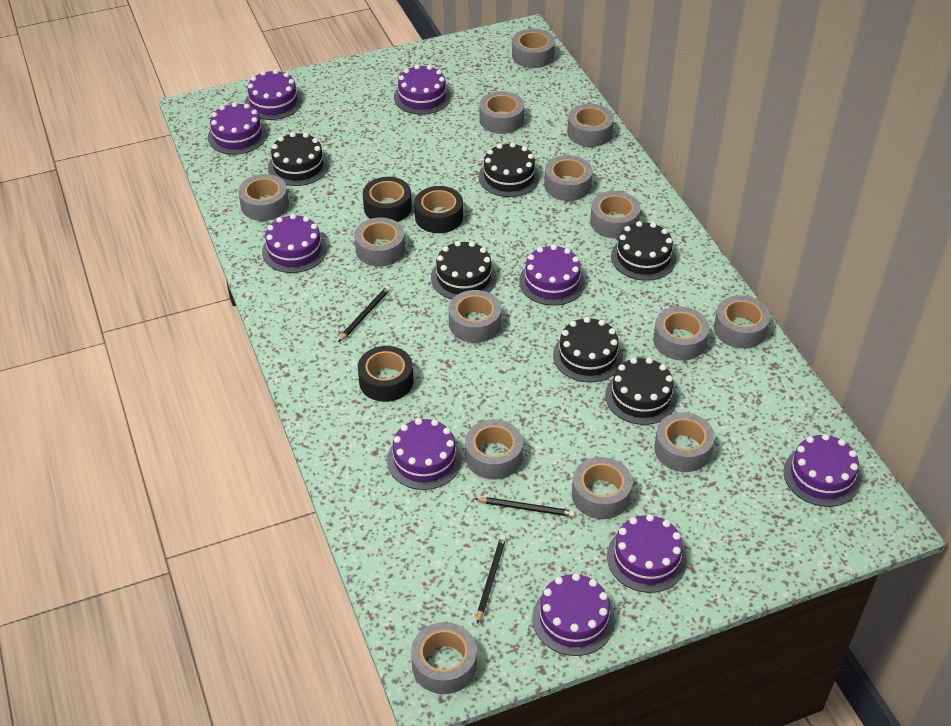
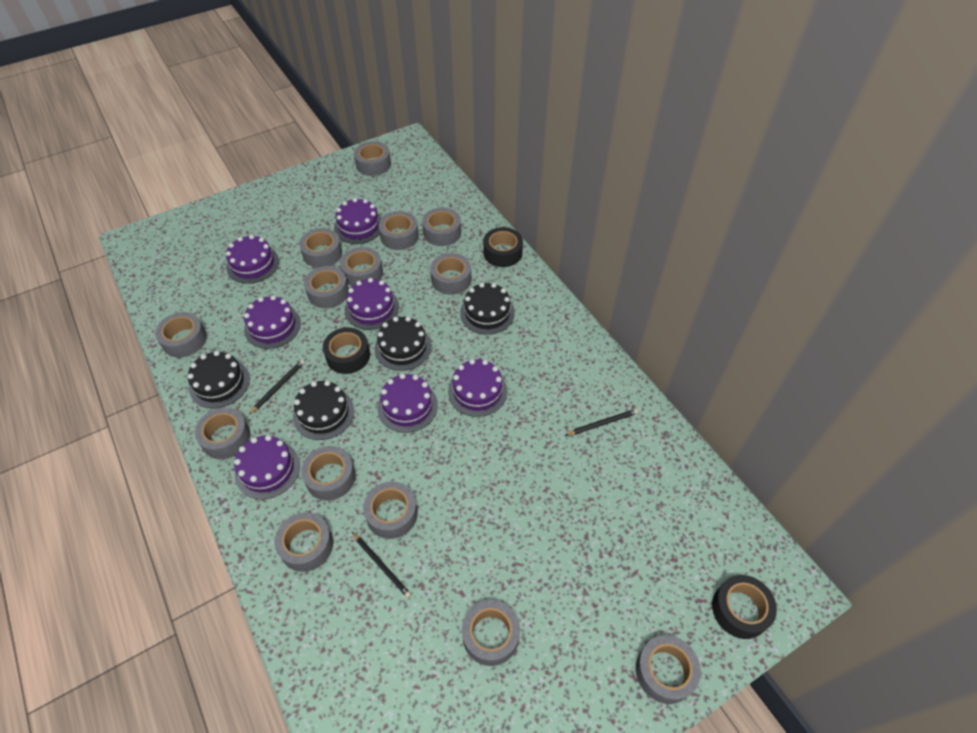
black cake: [268,132,329,186] [431,241,497,299] [479,142,540,197] [553,317,623,382] [605,358,677,425] [611,221,676,281] = 6 -> [187,351,250,408] [293,380,354,440] [375,316,431,371] [460,283,515,335] = 4
purple cake: [208,102,267,155] [245,69,302,120] [262,214,327,273] [387,418,462,490] [394,65,451,115] [519,245,585,306] [532,573,615,656] [607,514,687,593] [783,434,860,507] = 9 -> [226,235,279,284] [234,435,300,499] [244,295,301,349] [334,198,381,244] [345,278,399,330] [378,374,438,433] [448,359,507,417] = 7

